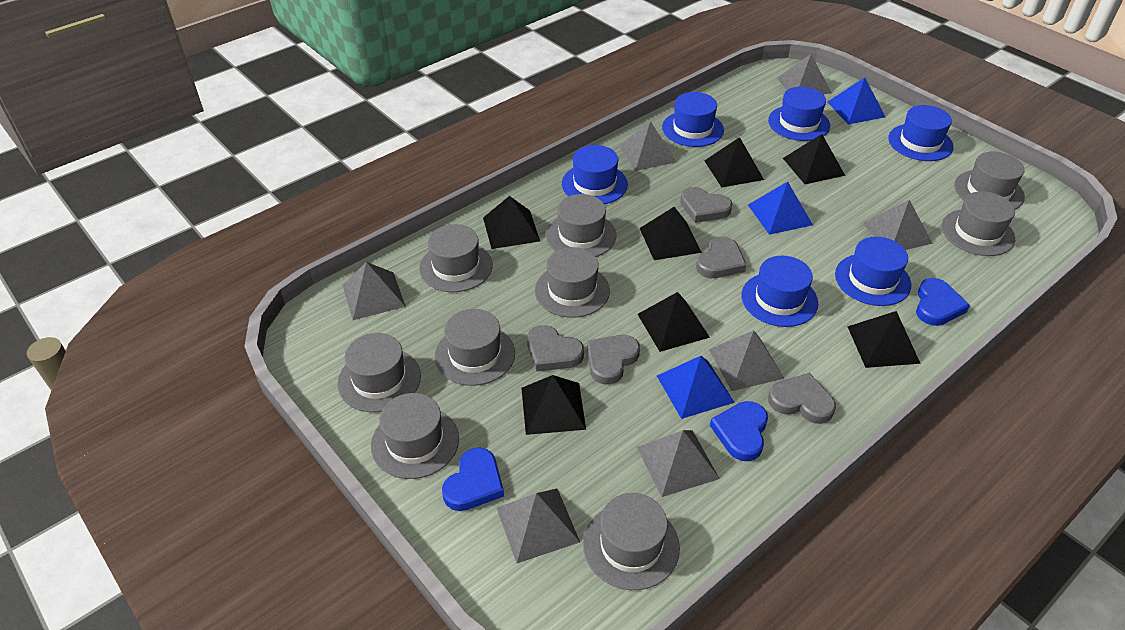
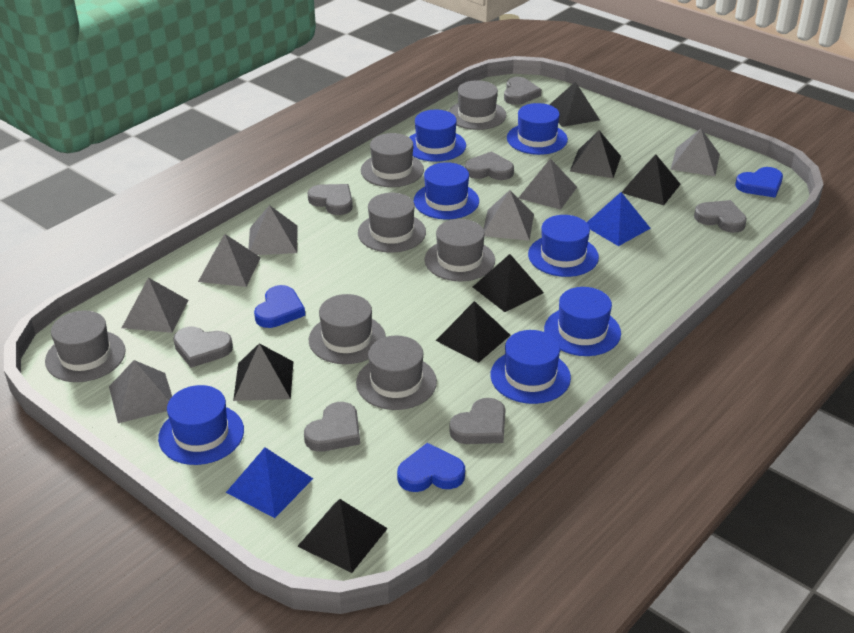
blue hat: [562,145,628,204] [662,92,724,147] [741,256,818,327] [768,87,830,141] [835,237,911,306] [888,105,954,161] = 6 -> [158,385,244,465] [409,110,466,162] [413,162,479,220] [491,330,571,404] [507,103,568,155] [528,215,599,277] [544,287,621,356] = 7
blue pyramid: [657,356,735,419] [748,182,813,235] [828,77,885,124] = 3 -> [226,447,313,518] [586,192,651,246] = 2
grey hat: [337,333,421,412] [371,393,459,479] [419,224,493,292] [435,309,515,386] [535,247,610,318] [546,194,616,257] [583,493,680,590] [941,191,1015,256] [954,152,1025,209] = 9 -> [45,311,126,382] [309,294,386,364] [356,336,437,410] [358,193,426,253] [361,133,424,187] [424,219,495,281] [448,80,506,130] = 7
grey heart: [527,325,584,372] [587,335,640,385] [680,187,732,223] [696,236,746,278] [768,373,836,424] = 5 -> [173,327,233,368] [304,402,360,452] [308,184,353,215] [449,398,506,444] [465,151,514,180] [504,77,541,105] [694,200,747,233] = 7

